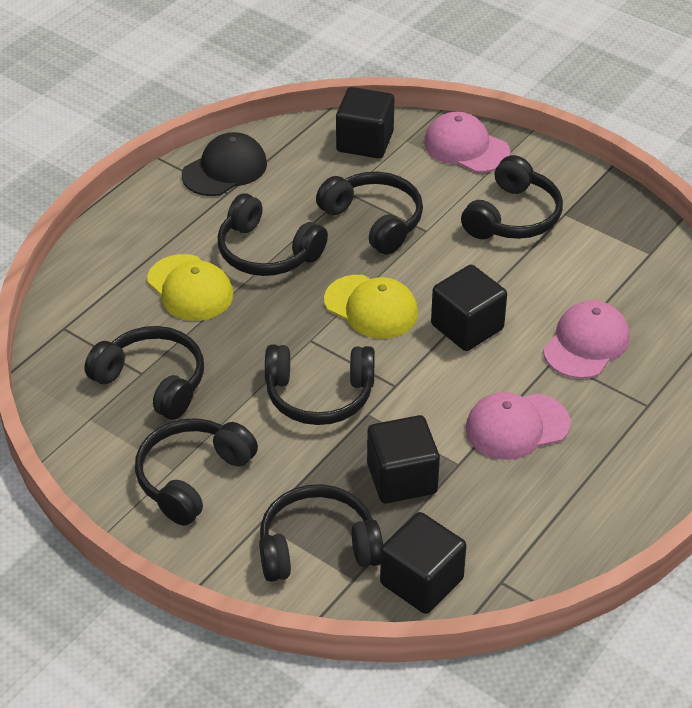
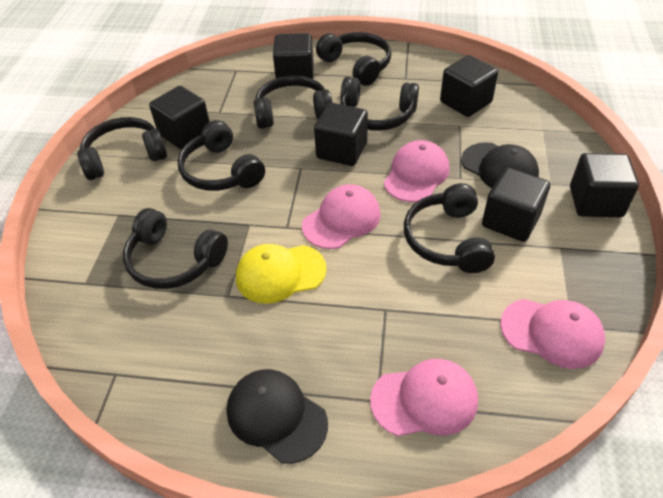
black cap: [182,132,267,196] = 1 -> [227,369,328,464] [461,142,539,188] = 2
black cube: [336,87,394,158] [367,415,440,503] [380,512,466,614] [431,265,507,351] = 4 -> [149,86,210,150] [273,33,314,79] [314,103,368,166] [440,55,498,117] [482,167,550,242] [570,153,639,217] = 6
pink cap: [424,112,510,173] [466,392,570,460] [543,300,630,379] = 3 -> [302,184,381,249] [370,359,478,436] [384,140,450,202] [500,299,605,369] = 4
yellow cap: [147,254,233,321] [324,275,418,339] = 2 -> [236,244,327,304] = 1

